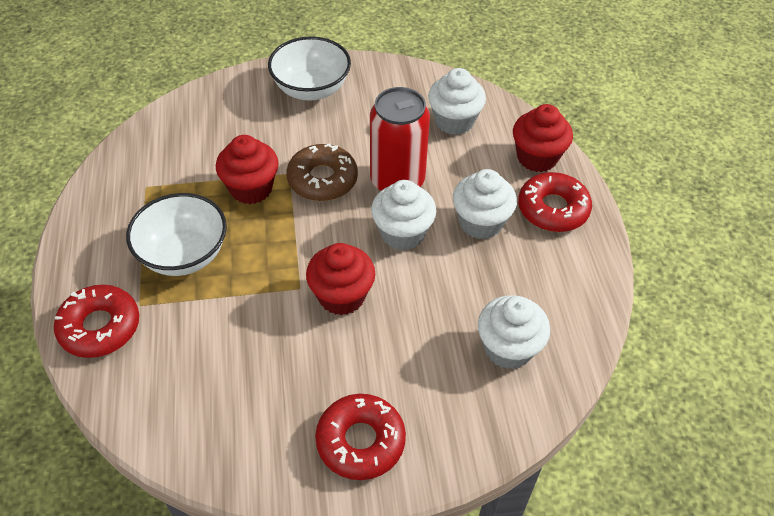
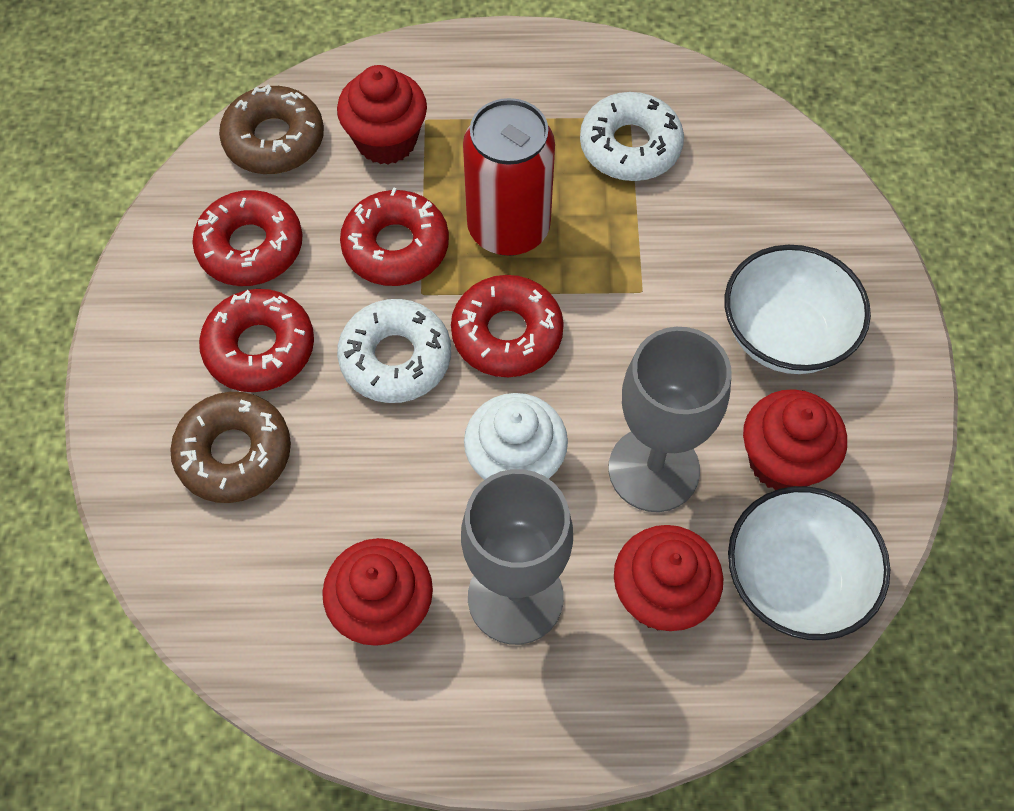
brown donut: [286,143,358,201] = 1 -> [170,392,291,503] [219,84,324,174] = 2
grey goblet: none = 0 -> [461,469,573,645] [608,327,732,512] = 2
red cupcake: [216,135,279,204] [306,243,375,315] [513,104,573,172] = 3 -> [322,538,433,646] [337,65,427,164] [614,525,723,631] [743,389,847,490] = 4
red donut: [54,285,139,358] [315,394,406,480] [518,172,592,232] = 3 -> [192,190,302,286] [199,289,314,392] [340,187,449,286] [451,275,564,377] = 4
white cupcake: [371,180,436,250] [428,68,486,135] [453,169,517,239] [478,295,550,369] = 4 -> [464,393,568,480] = 1
white donut: none = 0 -> [337,299,451,403] [580,92,684,181] = 2

